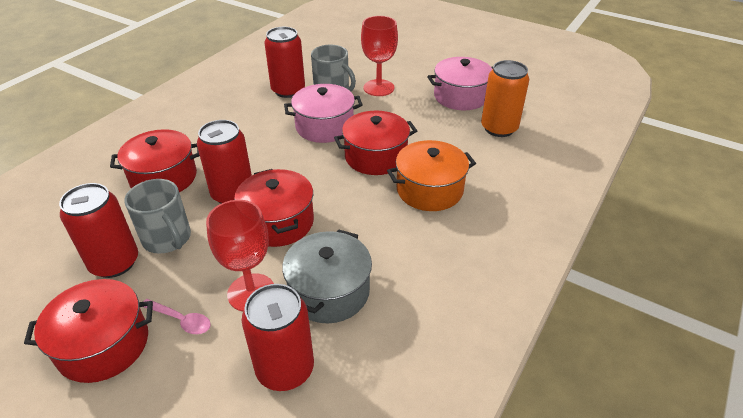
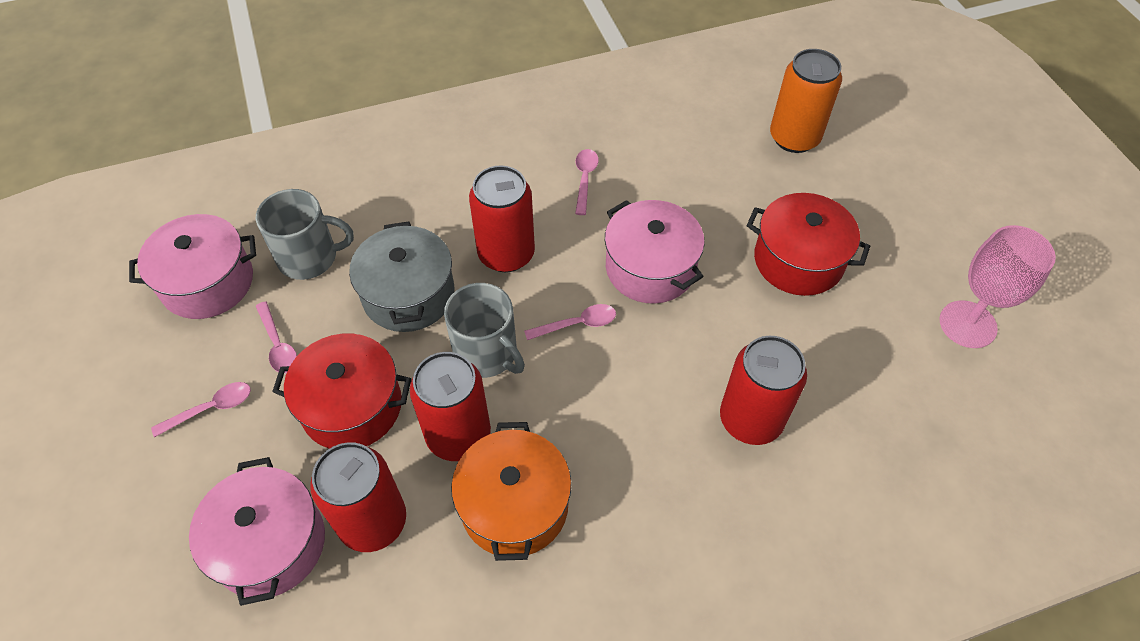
pink goblet: none = 0 -> [940,225,1056,348] = 1
pink pot: [284,84,363,143] [427,57,493,110] = 2 -> [129,214,256,319] [189,457,325,606] [605,200,705,304] = 3
pink spoon: [143,299,211,334] = 1 -> [151,382,251,437] [256,301,297,373] [524,304,616,340] [575,149,599,215] = 4
red goblet: [206,200,274,311] [361,16,398,96] = 2 -> none = 0
red pot: [24,279,153,383] [110,129,200,192] [234,169,314,247] [334,111,417,175] = 4 -> [272,334,411,449] [747,193,870,296] = 2

